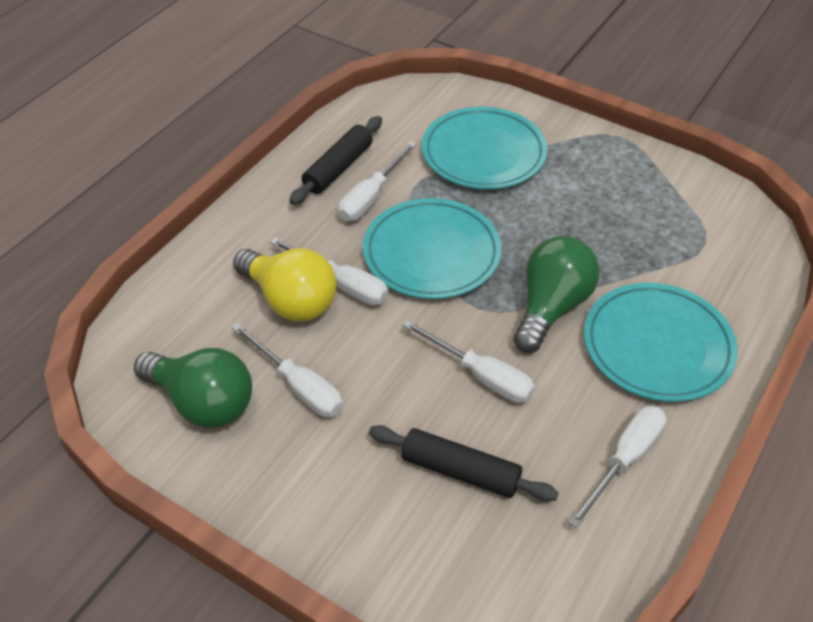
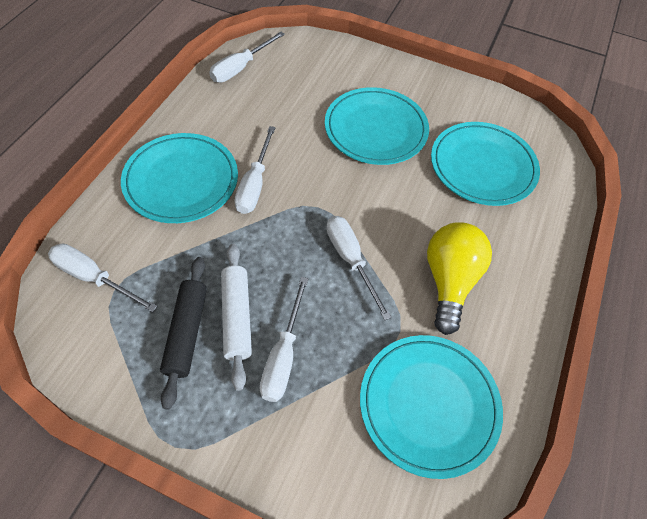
black rolling pin: [289,116,382,205] [369,425,559,502] = 2 -> [160,257,207,410] = 1
green light bulb: [134,348,252,428] [513,236,600,353] = 2 -> none = 0
turquoise plate: [363,198,502,299] [422,107,547,189] [584,283,738,402] = 3 -> [121,133,238,223] [325,87,429,165] [360,335,503,479] [431,122,540,206] = 4
white rolling pin: none = 0 -> [221,244,252,391] = 1

